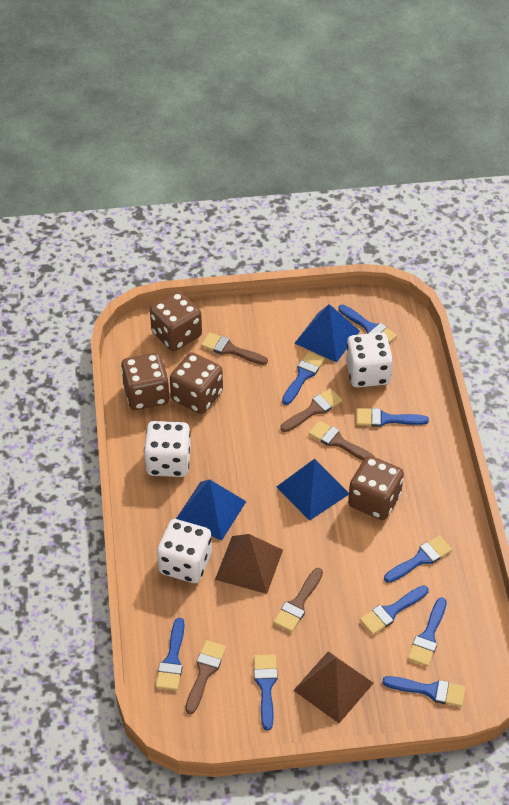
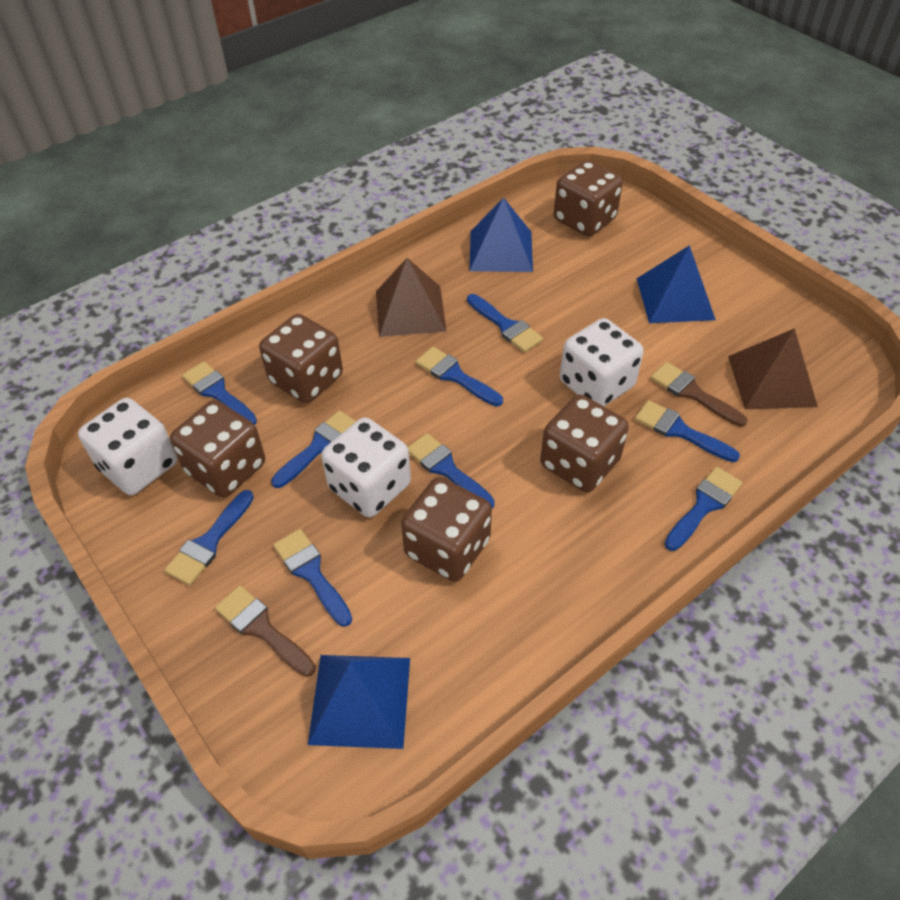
brown brush: [185,640,226,714] [201,332,268,365] [273,568,323,632] [280,388,342,432] [309,421,375,460] = 5 -> [215,585,316,677] [651,362,748,427] = 2
brown dice: [121,353,170,410] [150,291,202,351] [170,352,223,414] [348,456,404,520] = 4 -> [170,400,265,497] [259,314,343,403] [401,477,492,582] [540,395,629,493] [554,161,623,236] = 5

